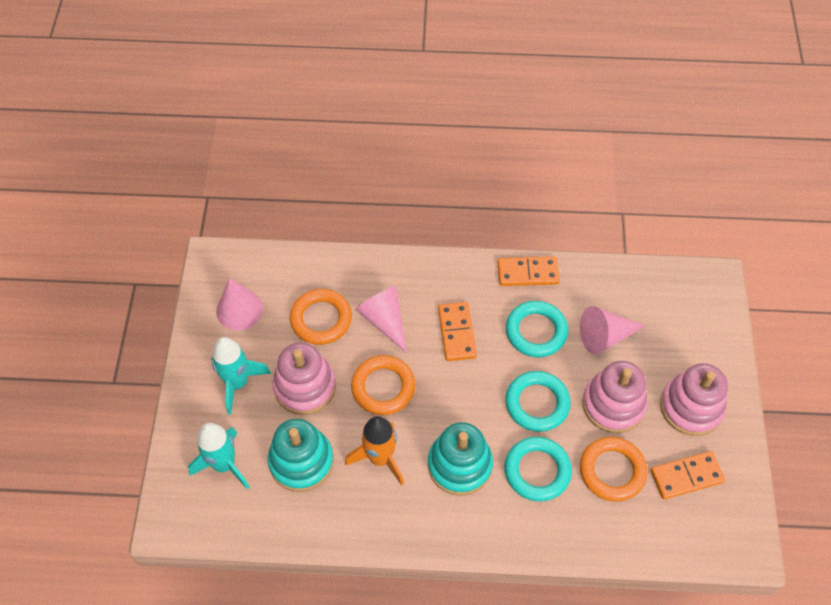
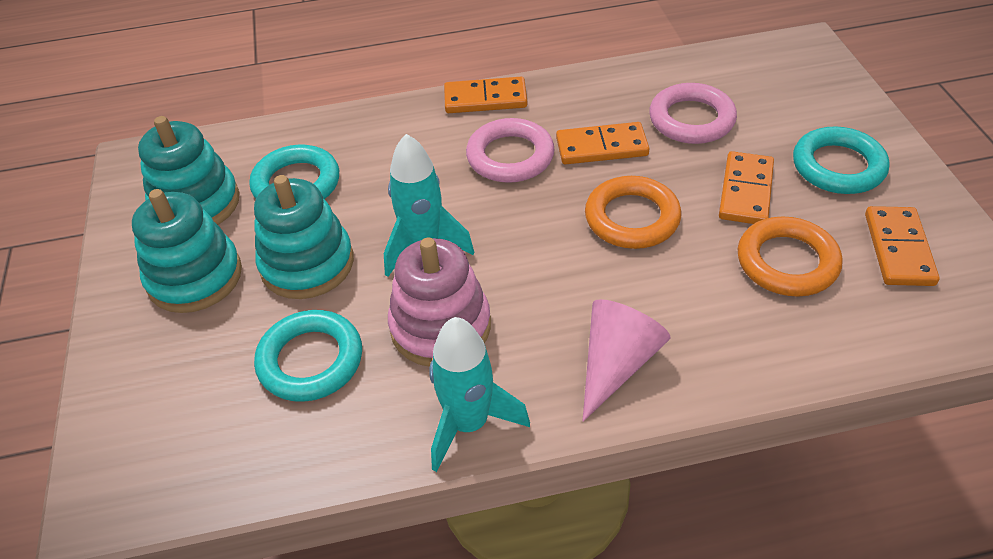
orange domino: [438,302,477,361] [497,257,560,286] [651,451,725,499] = 3 -> [444,77,527,113] [556,122,650,165] [719,151,774,224] [865,206,940,286] = 4
orange ring: [290,289,352,345] [351,355,416,415] [580,437,648,502] = 3 -> [585,176,681,249] [738,217,843,297] = 2
orange rocket: [345,416,404,486] = 1 -> none = 0
pink cone: [216,278,263,330] [355,286,407,353] [580,306,645,354] = 3 -> [583,299,670,422] = 1
pink ring: none = 0 -> [466,118,555,183] [649,83,737,144] = 2
pink stacking toy: [273,343,336,415] [582,361,647,433] [660,363,728,436] = 3 -> [388,237,491,367] = 1
turquoise stacking toy: [268,419,334,492] [428,422,493,496] = 2 -> [132,189,242,313] [138,116,239,225] [254,175,354,299] = 3

